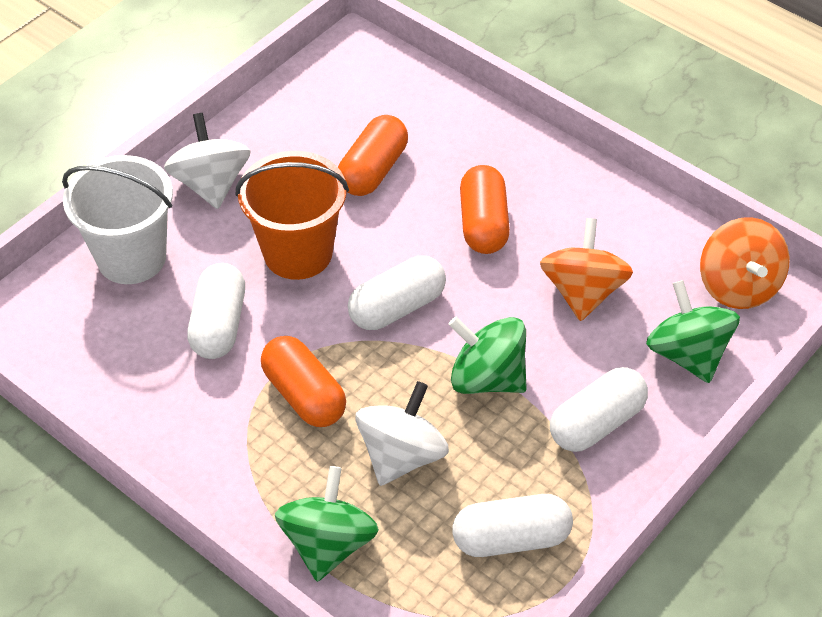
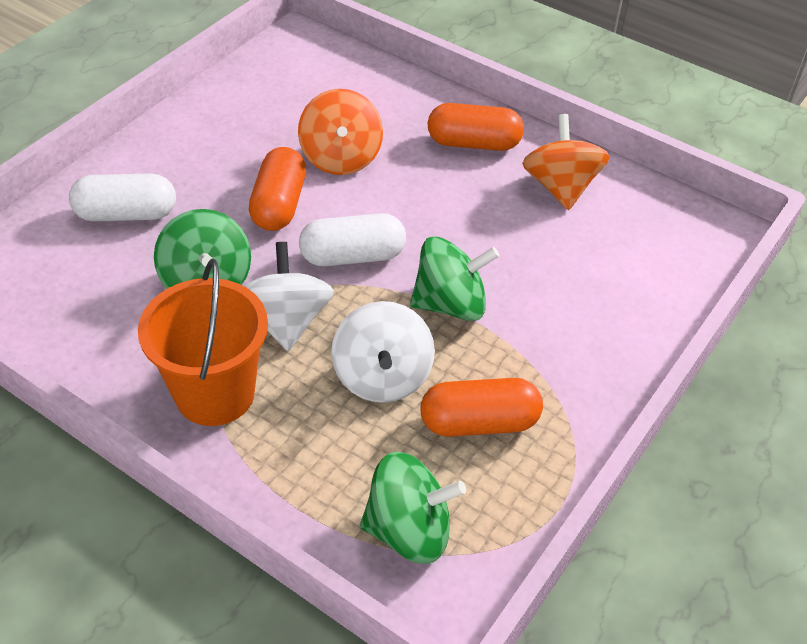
white bucket: [62,155,173,284] = 1 -> none = 0
white capsule: [187,263,245,359] [348,256,446,330] [452,494,573,557] [550,367,648,452] = 4 -> [69,173,176,221] [299,213,406,266] = 2

